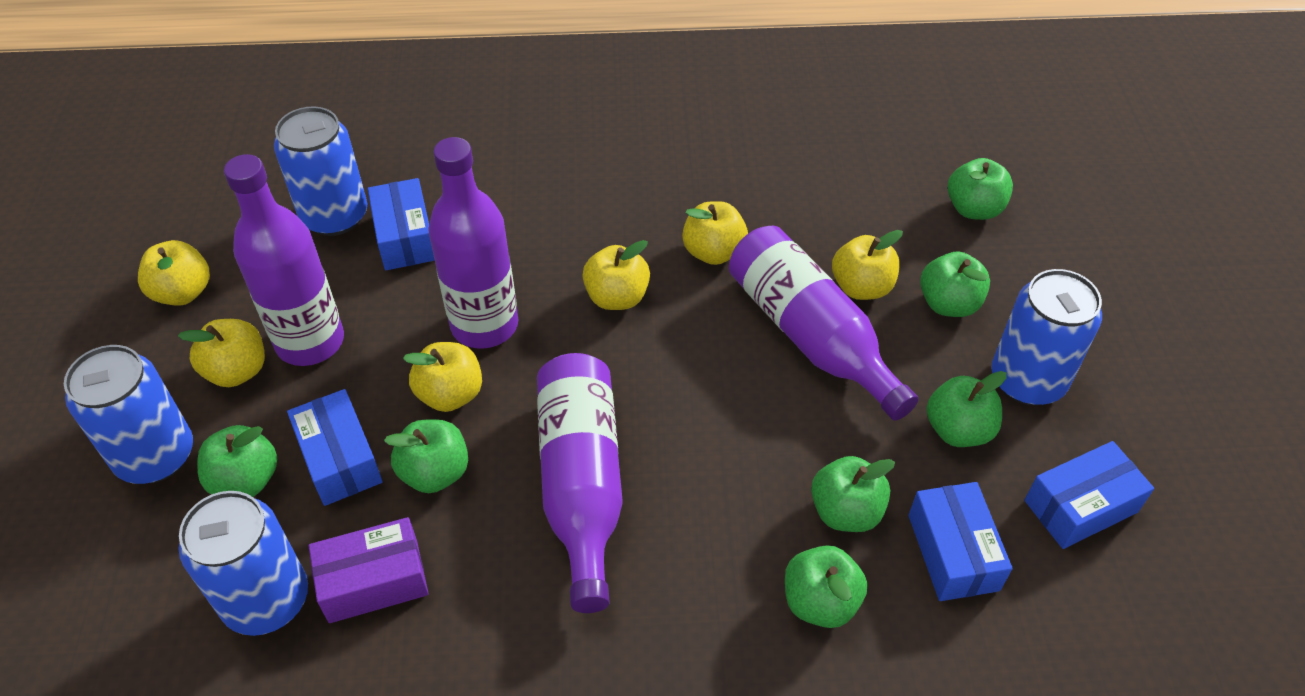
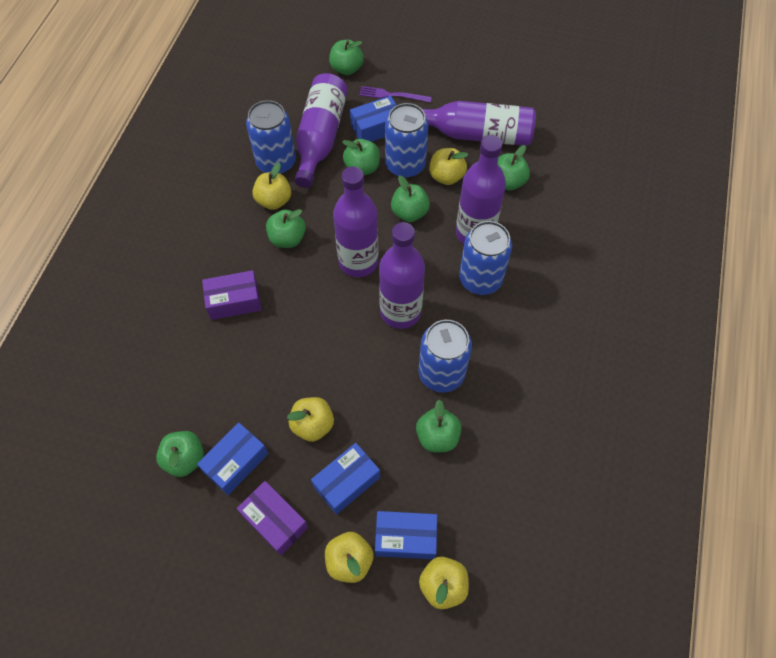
purple bottle: [224,154,344,366] [428,137,518,349] [537,353,623,613] [729,226,918,421] = 4 -> [295,73,348,188] [333,166,378,277] [379,222,425,329] [422,101,536,146] [456,135,506,244] = 5
purple box: [309,517,429,623] = 1 -> [202,270,262,320] [237,481,308,556] = 2
purple fork: none = 0 -> [359,86,432,102] = 1
yellow apple: [138,240,210,306] [178,319,265,387] [403,342,482,412] [582,240,650,310] [682,201,748,265] [832,230,903,300] = 6 -> [252,163,291,210] [287,397,334,442] [325,532,374,583] [419,557,469,609] [429,148,468,185] = 5

